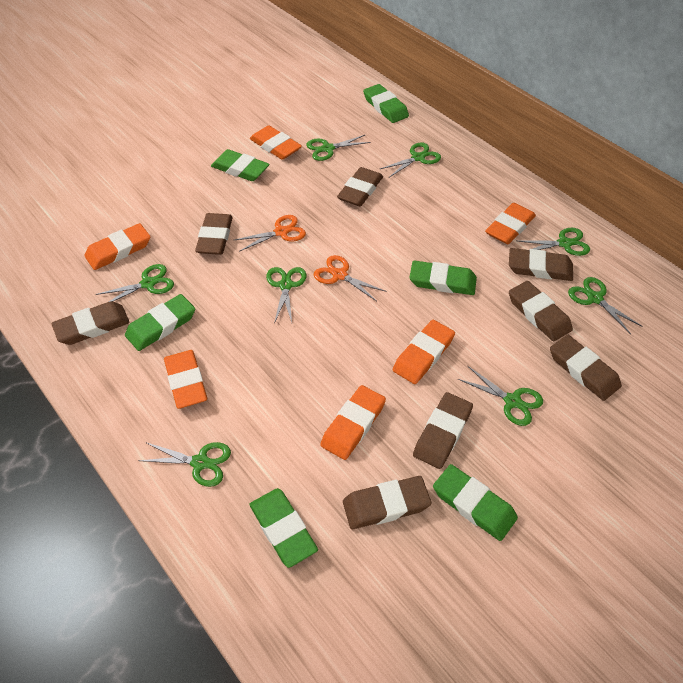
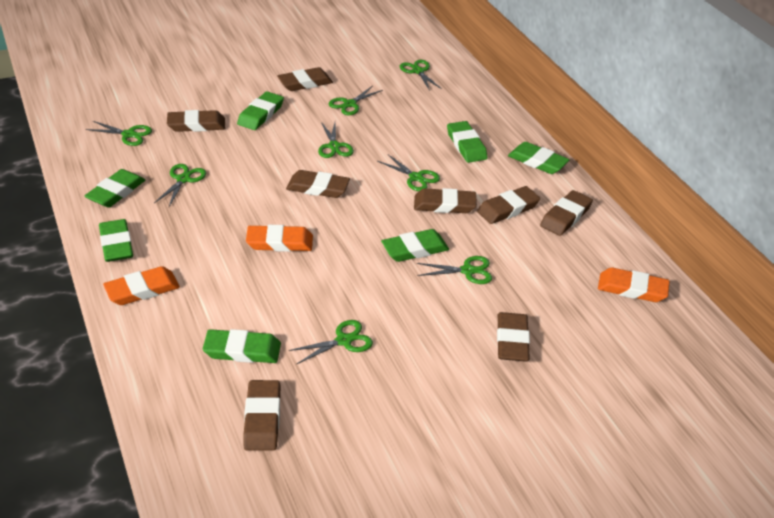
green eraser: [125,294,195,351] [211,149,269,181] [250,488,318,568] [363,84,409,123] [409,260,477,295] [433,464,518,541] = 6 -> [85,169,145,208] [99,219,133,262] [203,329,281,363] [237,92,284,130] [381,229,449,262] [447,121,488,163] [508,142,570,174] = 7
orange eraser: [84,223,150,270] [164,350,207,409] [250,126,302,160] [320,385,386,460] [393,320,455,384] [485,203,536,244] = 6 -> [103,266,180,305] [246,225,313,252] [598,267,670,302] = 3
orange scissors: [235,215,306,252] [314,255,387,301] = 2 -> none = 0

